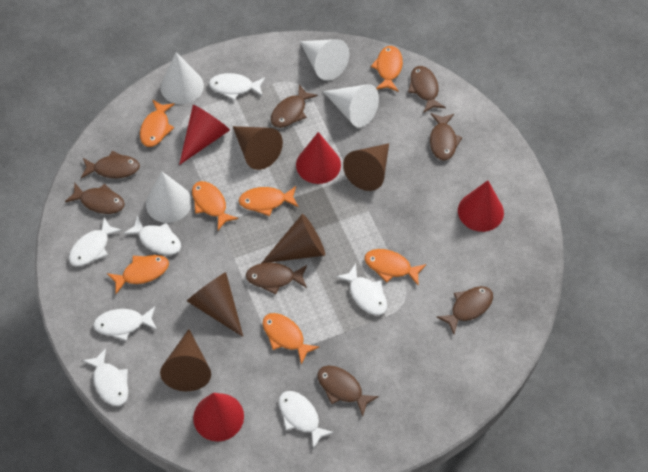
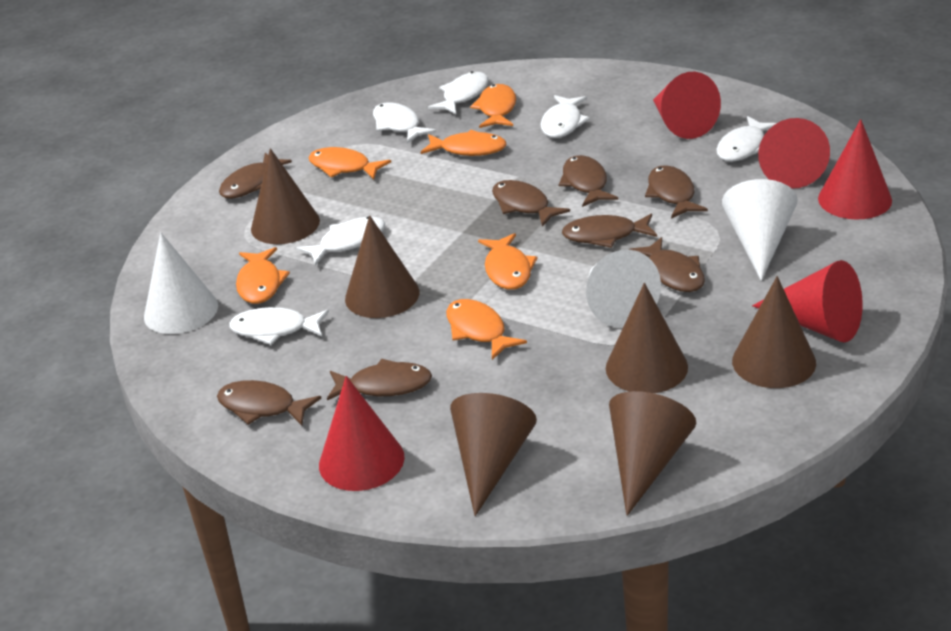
brown cone: [160,329,211,391] [187,272,243,337] [233,126,283,170] [262,214,325,263] [343,143,389,191] = 5 -> [251,148,320,244] [345,215,419,318] [450,393,537,516] [606,283,688,393] [609,391,696,516] [732,276,816,388] = 6
orange fish: [107,255,169,294] [140,100,175,147] [192,181,239,230] [239,186,299,216] [263,313,319,365] [365,249,426,285] [371,46,403,92] = 7 -> [236,247,290,304] [308,147,391,179] [421,130,507,156] [446,299,527,360] [470,84,516,128] [478,233,537,290] = 6
red cone: [179,105,230,165] [193,393,244,442] [296,132,341,184] [458,180,504,232] = 4 -> [319,376,404,491] [653,72,721,139] [752,260,863,343] [758,118,830,189] [818,119,892,219] = 5
white cone: [146,171,192,223] [161,52,204,104] [300,39,349,81] [323,84,379,128] = 4 -> [144,232,218,334] [586,250,661,327] [722,179,798,281] = 3
white fish: [69,218,123,266] [82,348,129,406] [93,307,157,341] [123,215,181,255] [209,73,265,100] [279,391,334,449] [336,264,387,315] = 7 -> [229,307,329,345] [296,217,385,266] [373,102,436,144] [428,71,488,115] [540,95,590,138] [716,116,777,161] = 6

